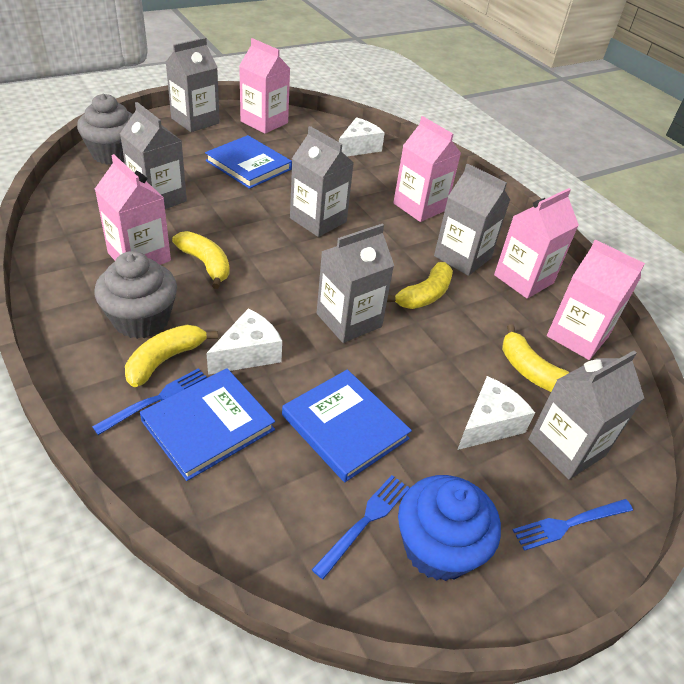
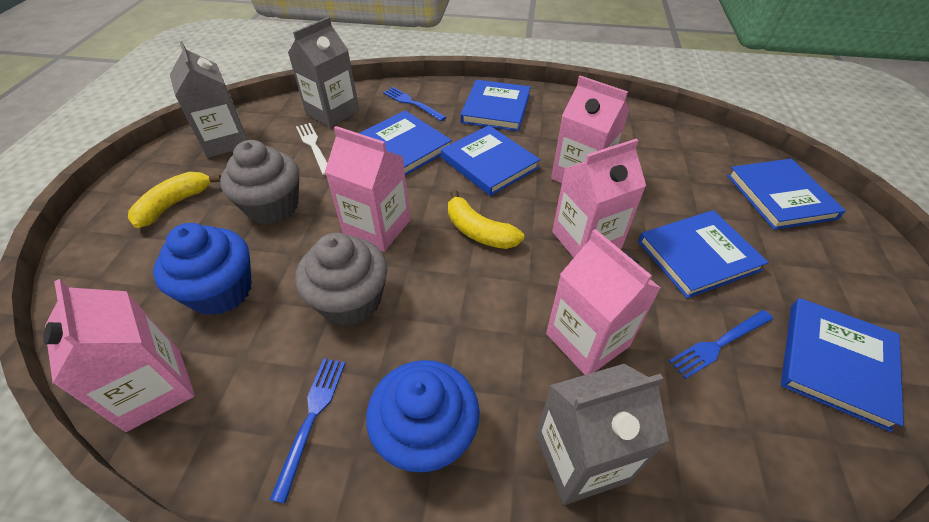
blue book: [140,368,275,481] [205,135,292,189] [282,369,412,482] = 3 -> [359,110,452,176] [441,125,540,196] [460,80,530,131] [638,210,769,298] [727,158,846,230] [781,298,904,432] = 6
blue cupcake: [398,475,501,581] = 1 -> [153,223,252,315] [366,360,480,473] = 2
grey carton: [120,102,187,209] [166,38,220,132] [290,126,354,237] [317,224,394,343] [434,163,510,276] [528,351,644,480] = 6 -> [170,41,248,158] [288,17,359,127] [536,364,669,505] = 3
white cheese: [206,309,282,375] [339,117,385,156] [457,376,535,450] = 3 -> none = 0
white fork: none = 0 -> [296,123,327,175] = 1
yellow banana: [125,325,218,387] [172,231,230,289] [387,262,453,309] [502,324,570,392] = 4 -> [128,172,221,228] [448,190,524,249] = 2

